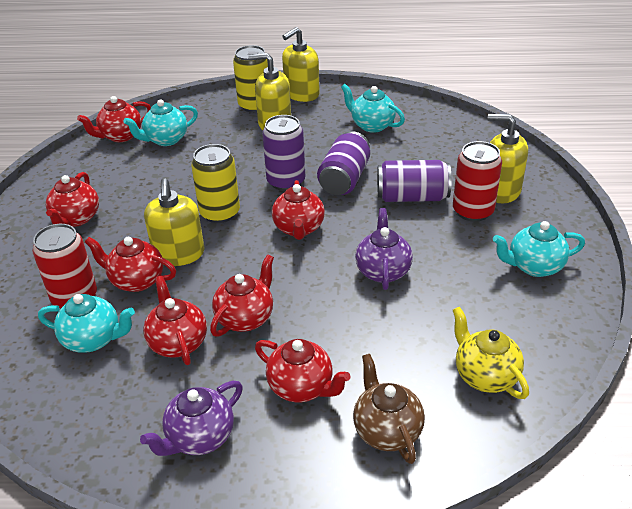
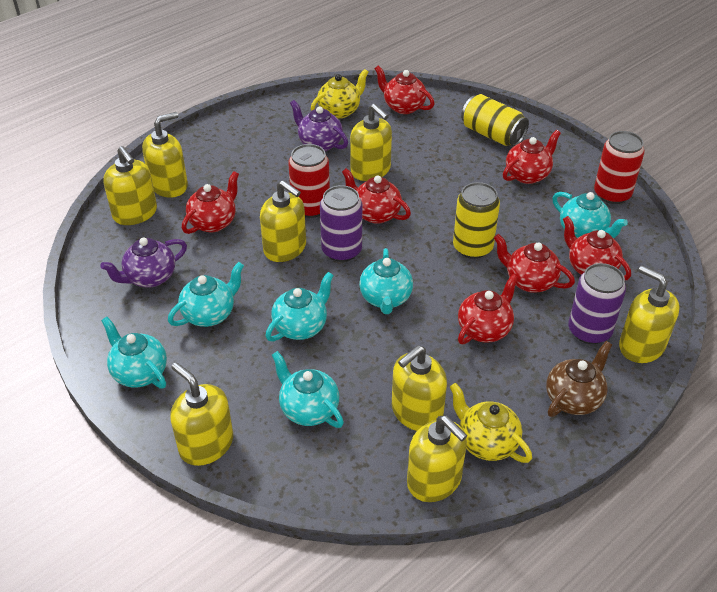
purple can: [262,115,305,191] [317,131,370,195] [377,160,451,202] = 3 -> [320,185,362,262] [568,263,626,344] = 2
turquoise teapot: [38,294,135,353] [123,99,198,146] [341,84,405,133] [493,221,585,277] = 4 -> [101,317,167,389] [168,262,244,327] [265,272,334,342] [272,351,344,428] [359,248,413,314] [552,192,628,238] = 6
yellow soap dispenser: [144,178,204,266] [248,53,291,130] [282,27,320,102] [488,114,528,203] = 4 -> [103,146,157,225] [142,112,188,198] [170,363,233,466] [260,180,306,262] [350,104,392,181] [392,345,447,431] [407,416,467,502] [619,266,680,363] = 8
yellow teapot: [453,307,529,399] = 1 -> [311,69,369,119] [450,383,532,463] = 2

